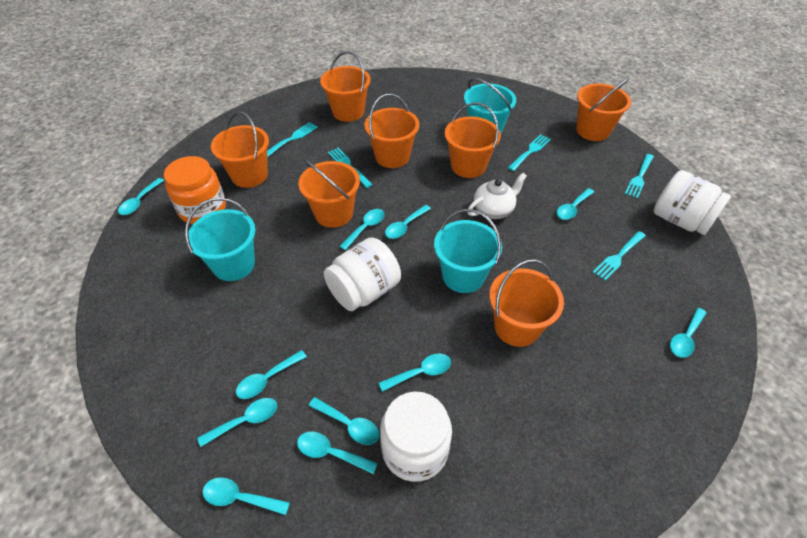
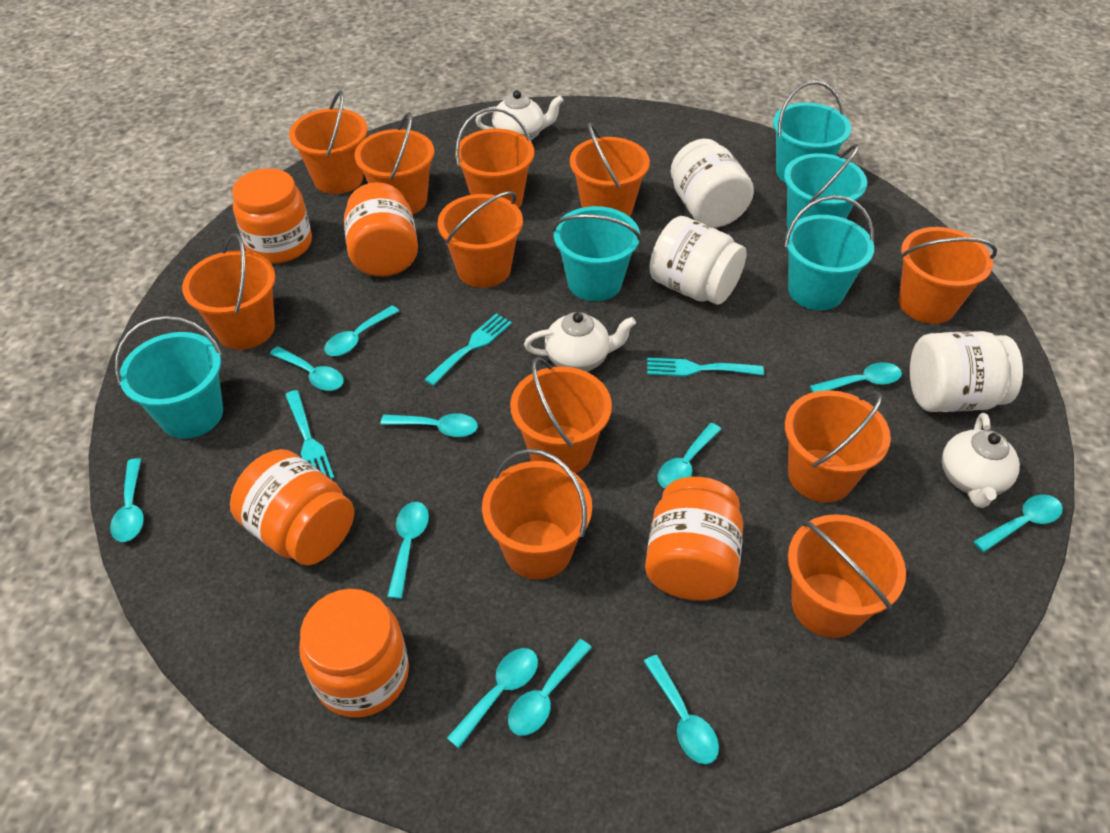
orange bucket: [211,111,269,188] [298,159,360,228] [320,51,371,122] [364,94,419,168] [445,103,501,178] [489,259,564,347] [576,78,631,141] = 7 -> [182,233,276,350] [289,90,368,194] [355,112,434,214] [438,191,523,288] [455,107,534,208] [482,449,592,579] [510,357,612,473] [570,122,650,217] [785,390,891,503] [788,514,906,638] [898,227,997,324] = 11
orange jar: [164,156,226,224] = 1 -> [230,449,354,565] [232,168,312,264] [299,589,409,718] [344,182,418,276] [645,477,743,601] = 5
turquoise bucket: [185,198,256,281] [434,209,502,293] [464,78,516,134] = 3 -> [115,316,223,439] [552,206,642,301] [773,81,851,182] [784,144,867,229] [784,195,874,310] = 5
turquoise fork: [267,122,318,157] [328,148,373,188] [508,134,551,171] [593,231,646,281] [625,154,654,199] = 5 -> [285,390,334,479] [424,314,512,386] [647,358,764,376] = 3
white teapot: [468,173,527,219] = 1 -> [475,90,564,140] [524,312,636,372] [942,413,1020,508] = 3

